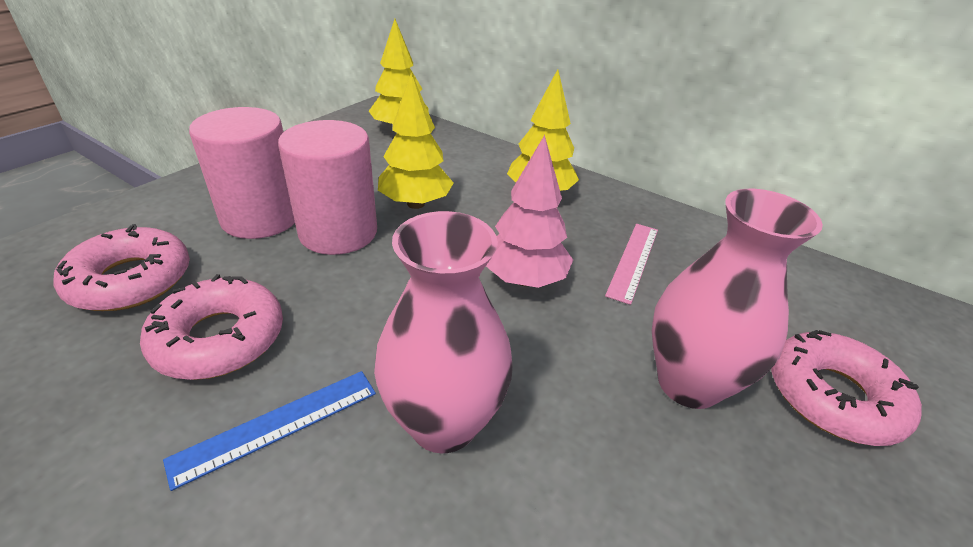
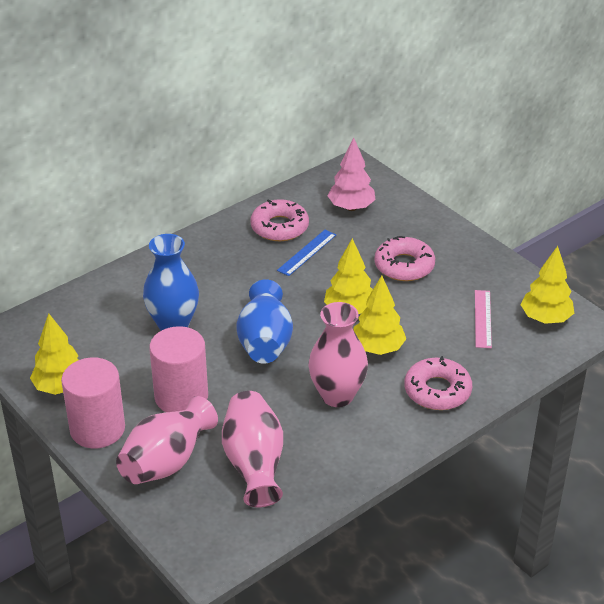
blue vase: none = 0 -> [143,234,199,331] [236,279,293,364] = 2
pink vase: [374,211,513,453] [652,189,823,409] = 2 -> [116,396,218,484] [222,391,283,507] [308,302,368,407] = 3
yellow tree: [369,19,429,124] [378,72,453,209] [507,69,579,191] = 3 -> [30,313,79,395] [324,238,373,314] [353,276,406,355] [521,246,574,324] = 4

